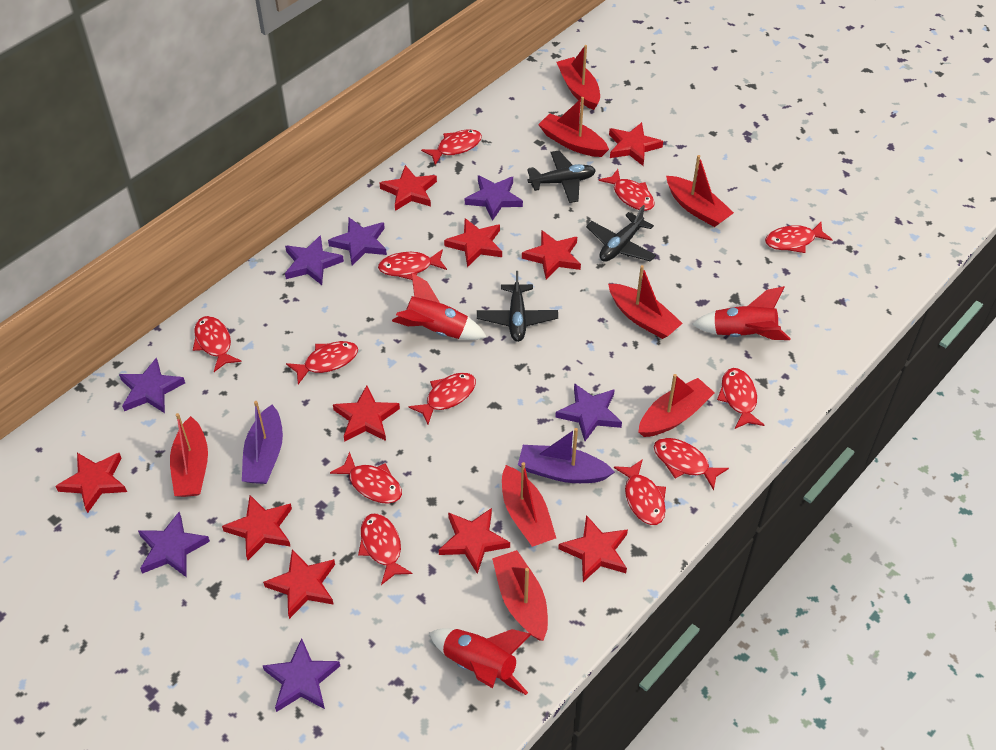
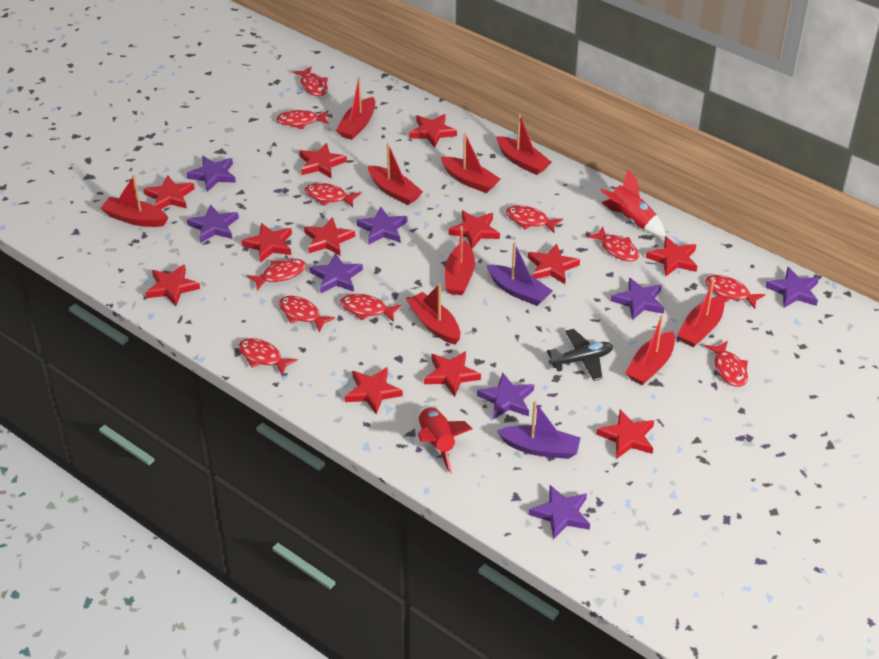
black plane: [477,271,558,342] [527,150,596,203] [586,205,656,262] = 3 -> [547,329,613,381] = 1
purple star: [119,357,185,413] [138,512,210,577] [262,638,340,712] [285,235,344,285] [328,218,387,266] [465,175,523,221] [555,383,622,441] = 7 -> [187,156,236,192] [187,205,239,243] [309,253,363,293] [356,206,408,245] [477,372,534,420] [529,485,590,540] [611,277,665,320] [765,267,819,308] = 8
red boat: [170,413,208,497] [492,550,548,641] [502,462,556,547] [538,97,609,157] [557,45,600,110] [608,265,683,339] [638,374,715,437] [666,155,734,227] = 8 -> [101,175,168,227] [336,77,375,140] [368,143,423,205] [407,284,460,344] [441,133,500,193] [445,226,475,295] [496,114,552,175] [625,315,675,385] [677,278,725,347] = 9
red fish: [193,316,242,372] [286,341,358,384] [330,452,402,504] [358,513,412,585] [378,249,447,280] [408,373,476,424] [421,129,482,165] [599,169,655,211] [614,459,666,525] [654,438,729,490] [717,368,764,429] [765,222,833,253] = 12 -> [238,338,298,375] [247,259,306,290] [276,110,329,129] [279,296,335,332] [293,67,328,96] [304,183,361,207] [340,294,402,322] [506,205,563,233] [587,227,639,261] [704,341,748,387] [705,275,766,309] = 11
red rocket: [392,273,487,340] [430,628,531,695] [692,286,790,340] = 3 -> [418,405,472,474] [600,169,666,236] = 2
red star: [55,453,127,513] [222,495,292,560] [263,549,335,619] [333,385,400,442] [380,165,437,211] [439,508,510,574] [444,218,502,267] [522,230,581,279] [558,515,628,582] [609,122,663,166] = 10 -> [143,175,195,210] [145,264,200,306] [241,223,292,263] [299,143,347,178] [304,217,355,255] [345,367,403,414] [409,114,457,148] [424,351,481,397] [448,210,500,249] [528,244,580,284] [596,409,654,458] [646,236,697,277] = 12

